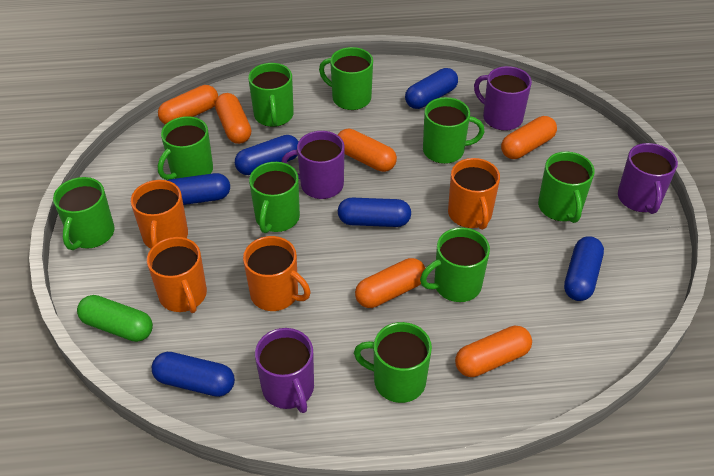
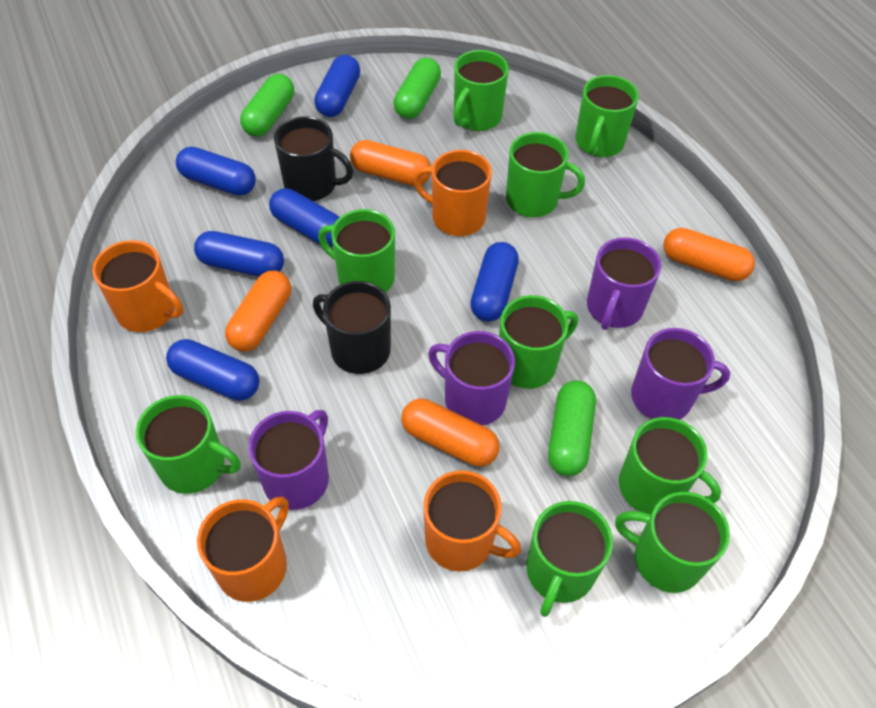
black mug: none = 0 -> [274,116,353,201] [313,281,391,374] = 2
green capsule: [77,295,153,342] = 1 -> [240,74,294,137] [393,57,441,119] [548,380,596,476] = 3
orange capsule: [158,85,218,125] [215,93,251,144] [338,128,397,172] [355,258,425,308] [455,326,532,377] [501,116,557,159] = 6 -> [225,271,291,352] [350,140,431,186] [401,399,499,467] [663,228,755,281] = 4

